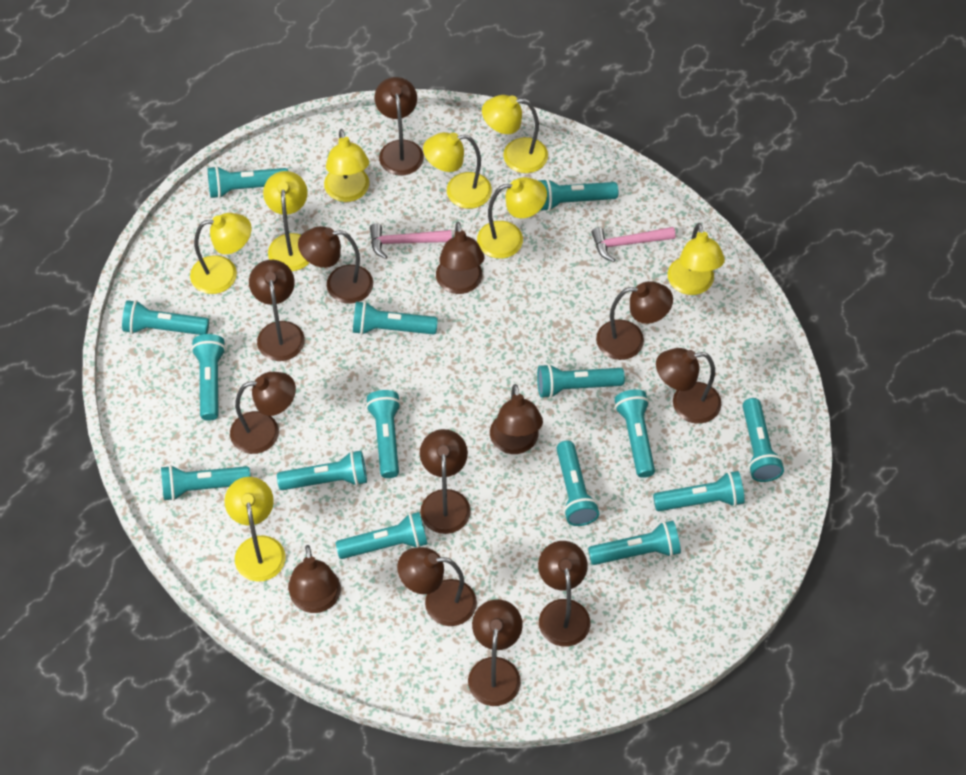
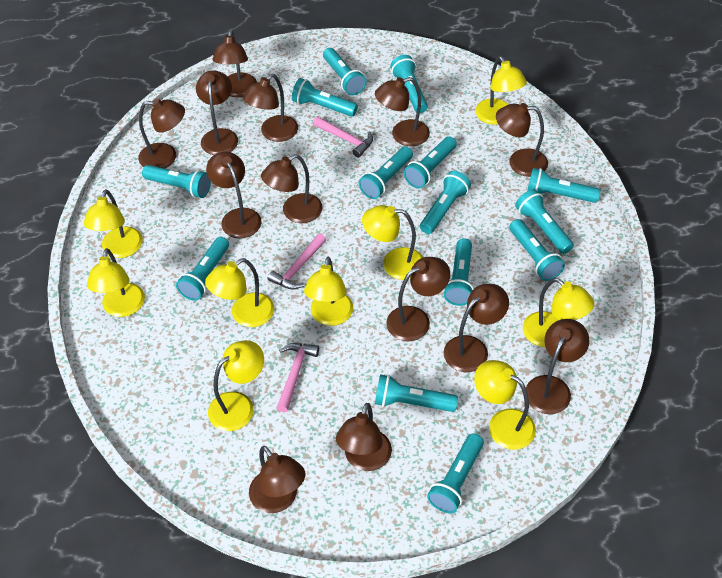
pink hammer: [370,223,452,259] [591,227,676,262] = 2 -> [268,233,326,290] [277,343,319,412] [313,116,373,158] = 3
turquoise flashlight: [122,300,209,335] [161,465,250,501] [191,334,226,421] [208,166,288,199] [277,451,367,490] [335,512,428,559] [353,301,438,335] [366,390,401,478] [537,364,625,398] [538,178,619,211] [556,441,599,526] [588,521,681,565] [614,389,655,478] [653,471,745,511] [743,398,784,482] = 15 -> [142,165,211,198] [176,237,229,301] [292,78,358,117] [323,48,367,95] [359,146,413,199] [375,374,458,412] [390,55,428,113] [404,136,457,188] [420,171,471,234] [427,433,484,513] [443,238,474,306] [509,219,565,281] [515,189,574,254] [527,168,600,203] = 14
yellow lamp: [190,213,252,294] [225,477,285,582] [263,171,309,271] [324,129,369,202] [423,132,492,209] [477,177,547,259] [482,95,548,173] [668,223,725,295] = 8 -> [84,189,143,258] [87,248,145,317] [205,258,274,327] [208,340,264,431] [304,257,353,326] [362,205,423,280] [474,360,536,450] [475,56,527,125] [523,278,594,347] = 9

